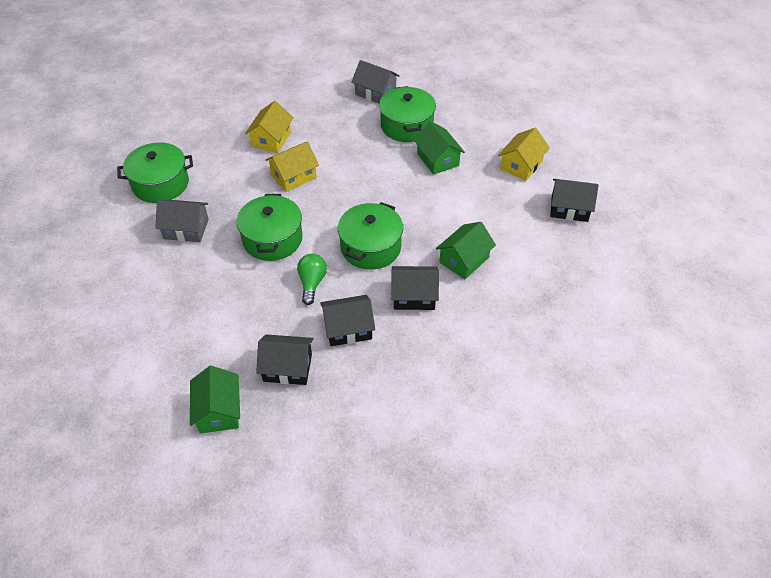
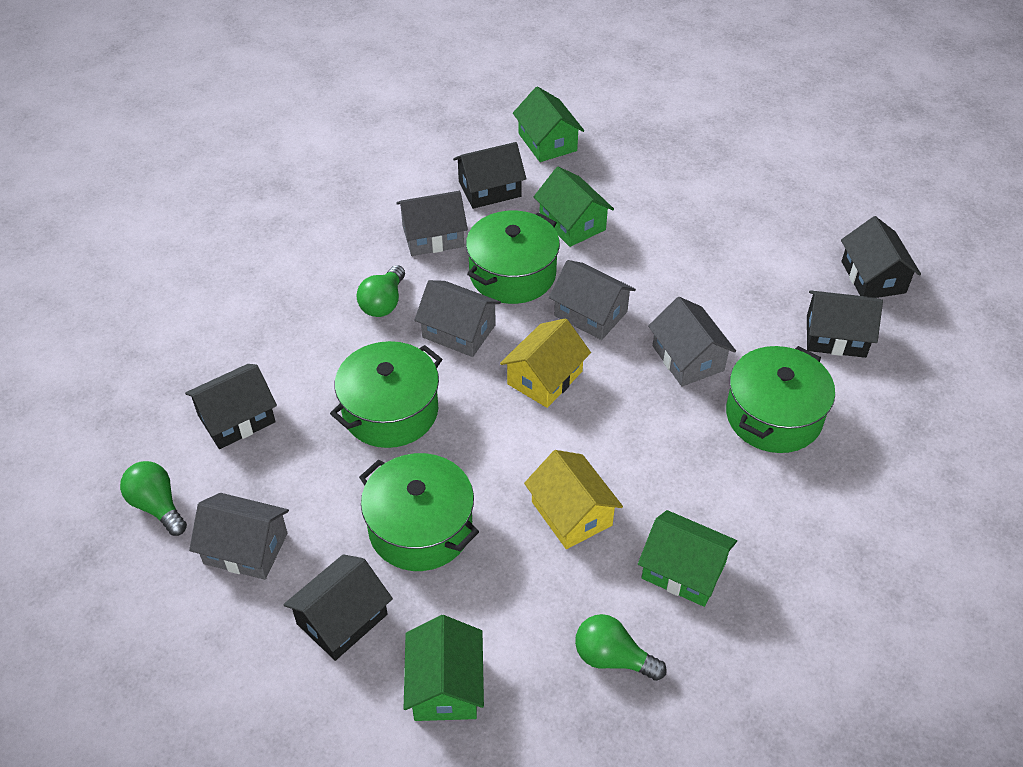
black house: [256,334,314,385] [320,295,375,346] [391,266,439,310] [550,179,599,222] = 4 -> [185,364,277,449] [283,554,393,661] [453,142,526,209] [807,290,883,358] [841,216,921,298] = 5
green house: [190,366,240,434] [414,121,465,175] [436,222,496,279] = 3 -> [404,615,484,721] [513,86,584,162] [534,167,614,247] [638,510,737,607] = 4
green light bulb: [297,254,327,305] = 1 -> [120,461,187,536] [356,265,405,317] [575,614,667,681] = 3
grey house: [155,200,209,242] [351,60,400,104] = 2 -> [189,493,289,580] [396,191,468,256] [414,280,501,357] [549,260,636,340] [648,297,736,386] = 5
yellow house: [245,101,294,153] [265,141,319,192] [498,128,550,181] = 3 -> [500,318,591,408] [524,450,623,549] = 2

